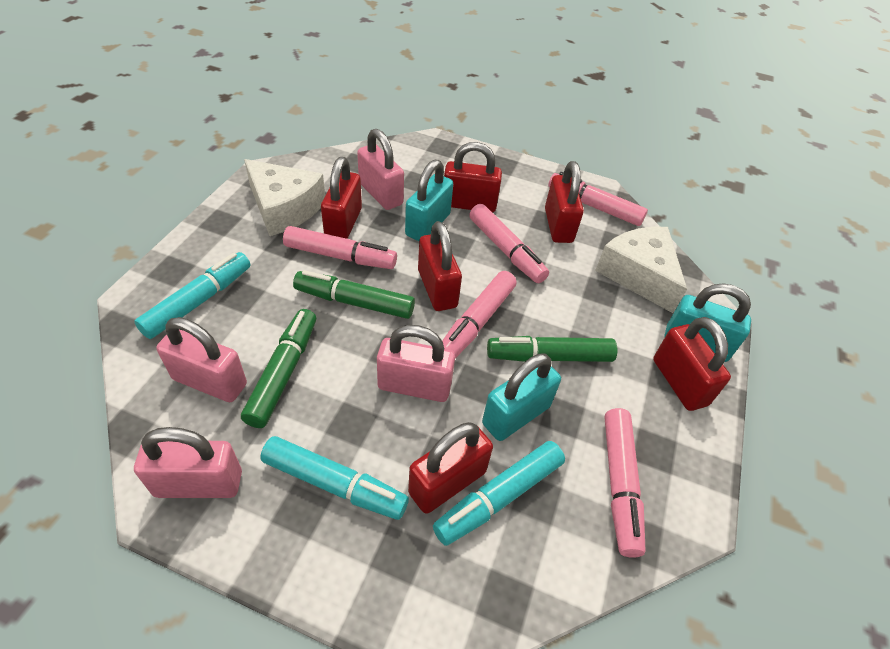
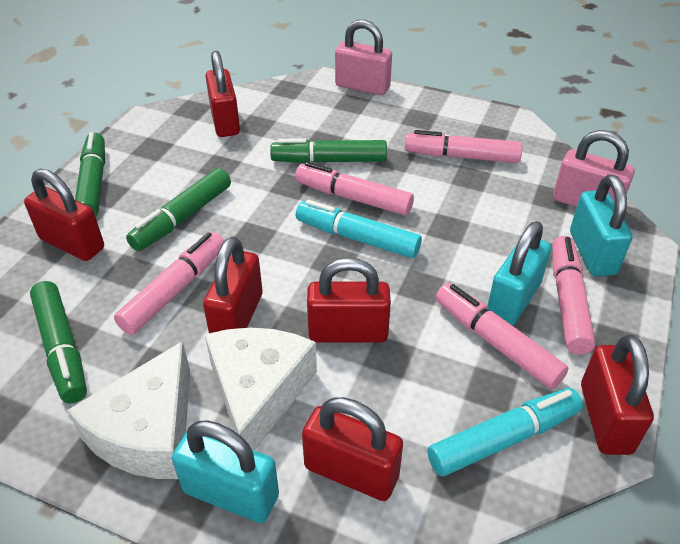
green marker: [241,309,316,428] [293,270,415,319] [487,336,617,362] = 3 -> [30,281,87,403] [75,132,105,217] [126,168,231,251] [270,138,387,163] = 4
pink padlock: [134,427,242,498] [156,317,247,402] [357,129,404,210] [377,325,455,402] = 4 -> [335,20,392,95] [553,130,635,207] = 2
turquoise marker: [134,252,251,339] [260,436,409,520] [433,441,565,546] = 3 -> [296,200,422,258] [427,388,583,476] = 2

